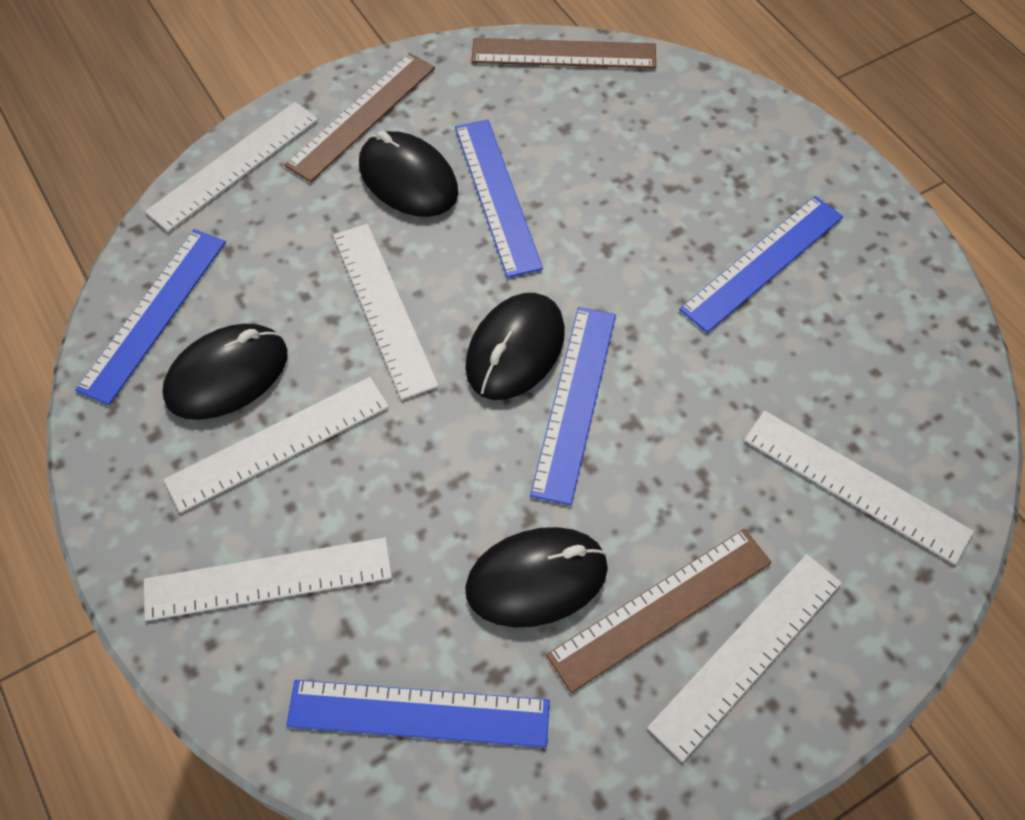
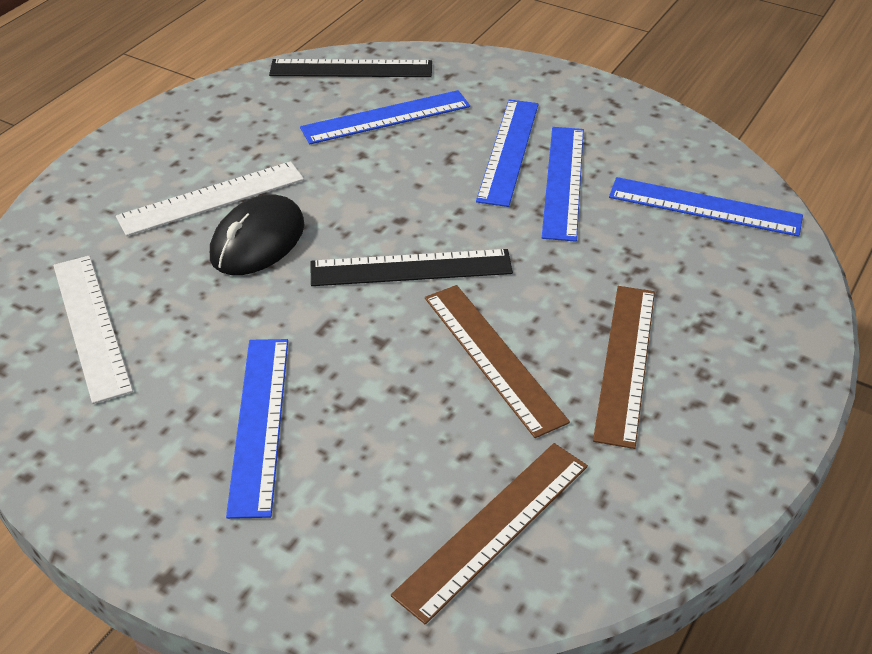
black mouse: [163,324,287,420] [359,131,458,217] [465,293,565,400] [465,527,608,628] = 4 -> [210,194,304,275] = 1
black ruler: none = 0 -> [269,59,432,77] [310,249,513,286] = 2
white ruler: [144,537,392,621] [145,102,318,232] [164,377,389,513] [333,224,439,400] [647,554,842,762] [744,411,974,565] = 6 -> [53,256,133,404] [116,161,304,236] = 2

